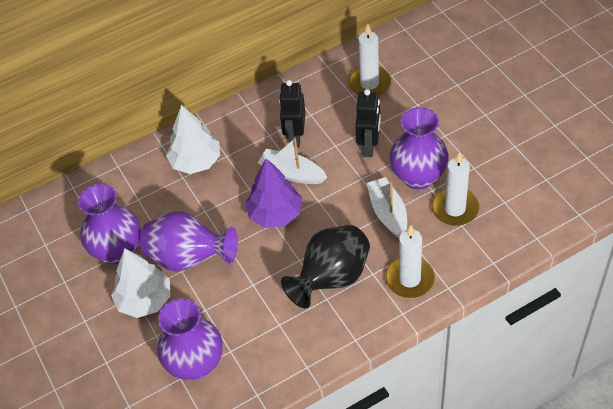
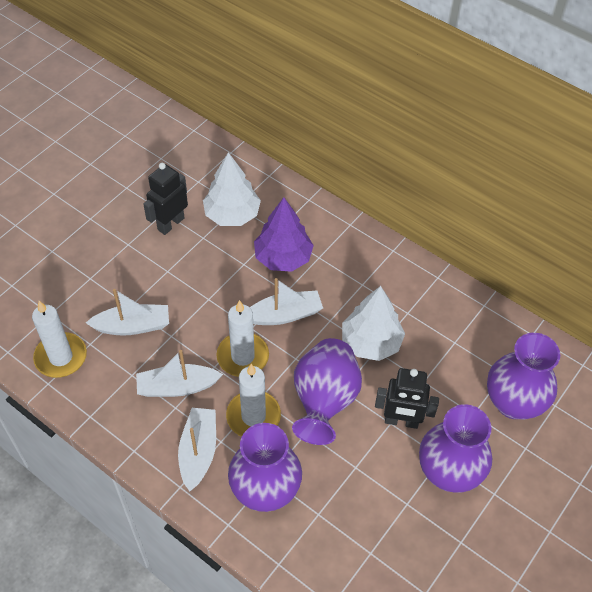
black vase: [281,225,370,309] = 1 -> none = 0
white boat: [258,138,327,184] [367,177,407,238] = 2 -> [86,289,169,335] [136,350,223,397] [178,408,216,492] [249,278,323,325] = 4

